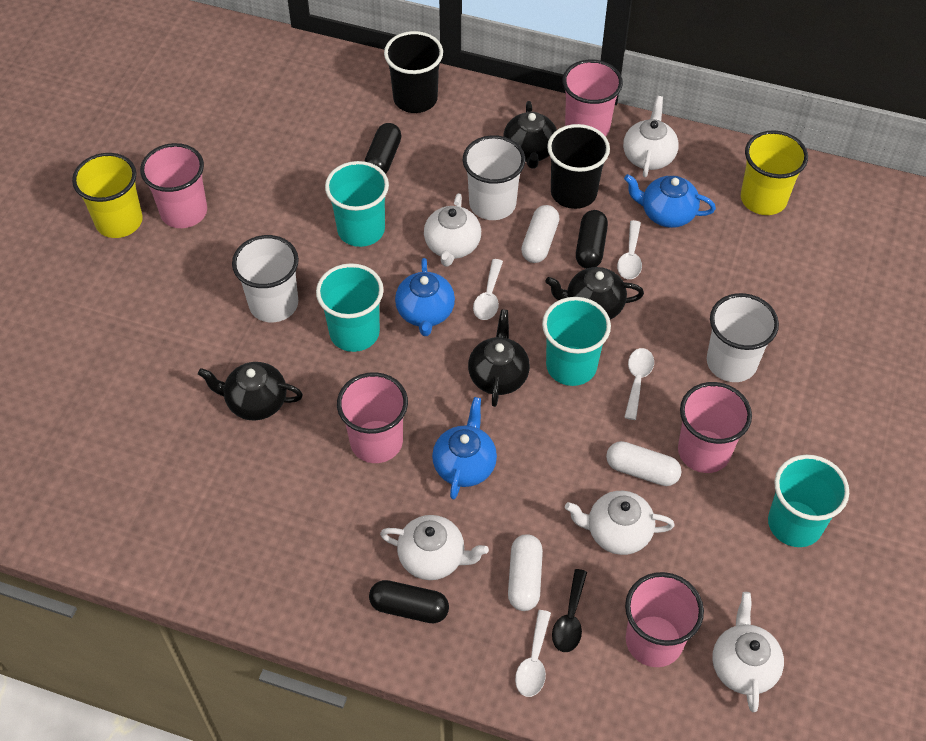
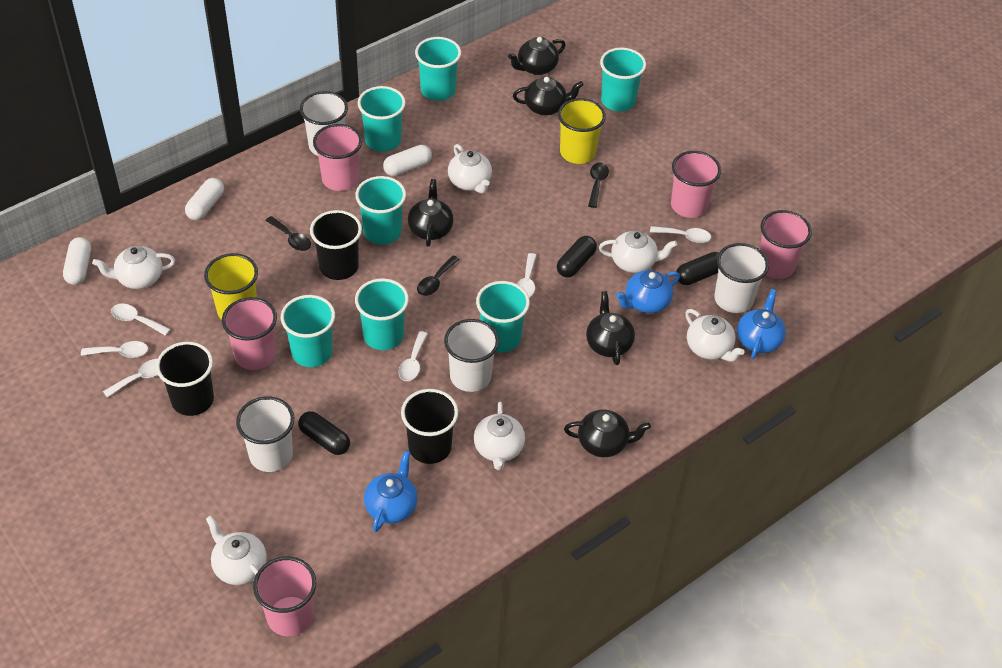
black cup: [384,31,443,113] [547,124,610,209] = 2 -> [156,342,214,416] [310,210,362,280] [401,389,458,464] = 3
black spoon: [552,569,587,652] = 1 -> [265,216,311,251] [417,255,460,296] [588,163,609,208] = 3
black teapot: [198,362,303,420] [468,309,530,407] [503,101,557,169] [545,267,644,320] = 4 -> [408,179,454,247] [508,37,565,75] [513,76,583,116] [564,409,651,457] [586,291,635,365] = 5
turquoise cup: [316,263,384,352] [325,161,389,247] [542,297,611,386] [768,455,849,547] = 4 -> [281,295,335,367] [355,176,406,245] [355,278,409,350] [358,86,406,152] [415,37,461,101] [476,281,530,353] [600,47,646,111] = 7
white cup: [232,235,299,322] [463,135,525,220] [707,293,779,382] = 3 -> [236,396,294,472] [300,91,348,156] [444,319,499,392] [714,243,769,313] = 4
white spoon: [473,259,503,320] [515,610,551,697] [617,220,642,279] [624,348,654,420] = 4 -> [81,341,148,358] [103,359,158,398] [111,304,171,336] [398,331,428,381] [517,253,537,298] [650,226,711,243] = 6
white teapot: [380,515,489,580] [424,193,481,267] [565,491,675,555] [623,96,679,177] [712,592,784,712] = 5 -> [92,246,175,289] [206,515,267,585] [448,144,492,194] [474,401,525,470] [599,231,677,273] [685,309,745,362] = 6

